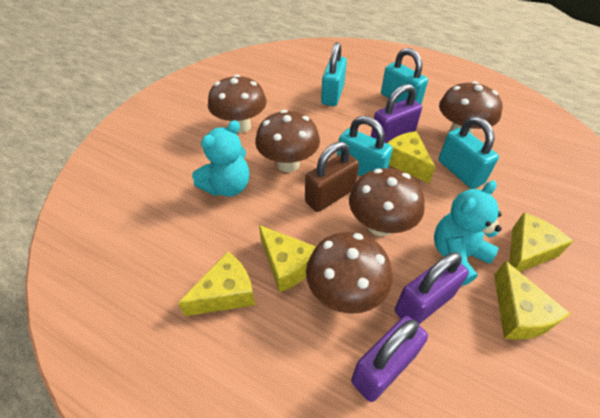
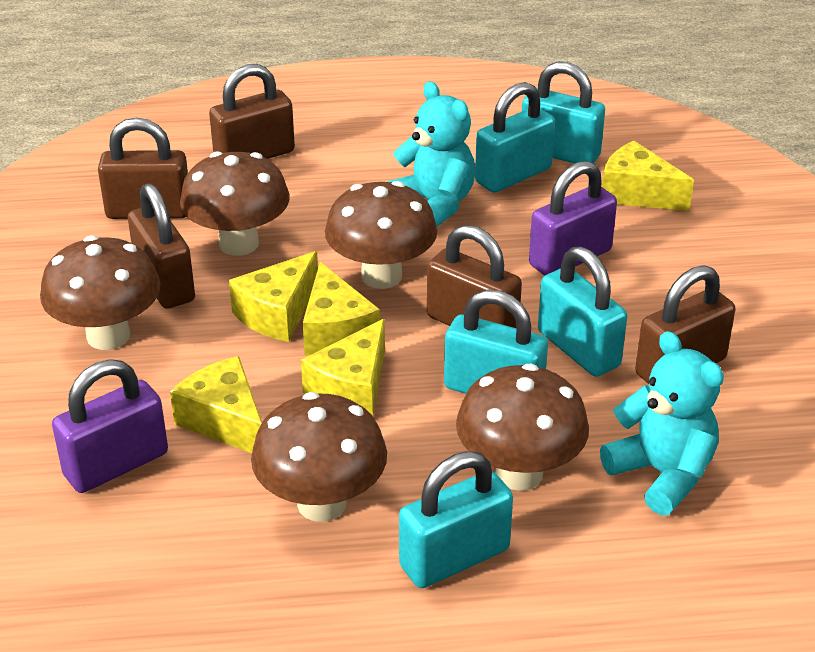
brown padlock: [305,141,359,212] = 1 -> [98,118,188,219] [128,183,195,309] [209,64,295,159] [427,225,522,328] [635,265,736,384] = 5
purple padlock: [351,316,428,402] [371,84,422,143] [395,252,469,325] = 3 -> [52,359,168,493] [529,161,617,276] = 2
turquoise padlock: [321,42,347,106] [337,116,393,176] [381,48,428,104] [438,117,499,189] = 4 -> [399,451,513,588] [444,290,548,394] [475,82,555,193] [522,62,605,163] [538,246,627,377] = 5

